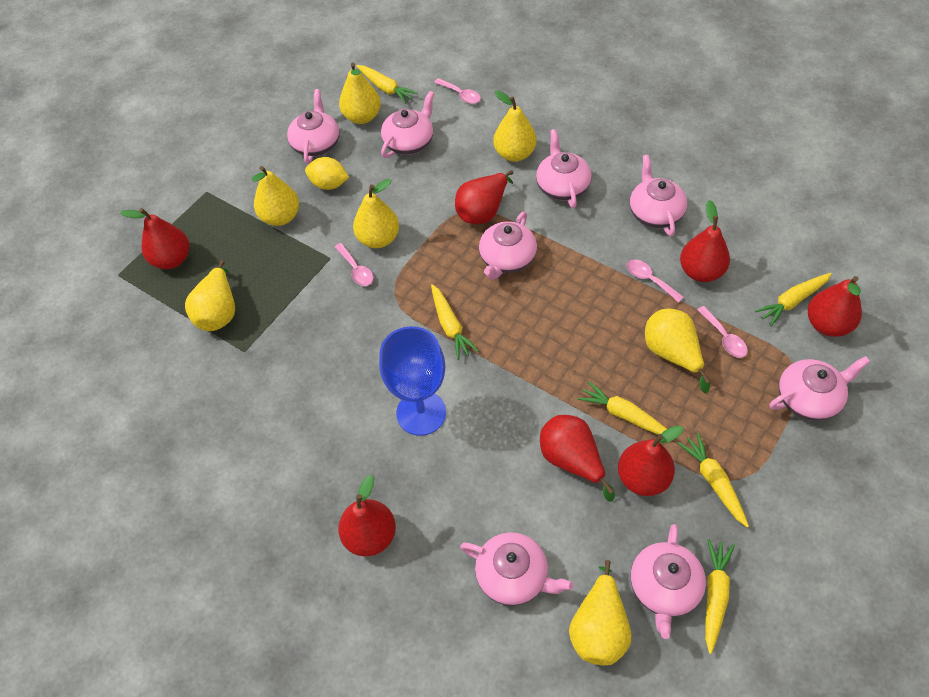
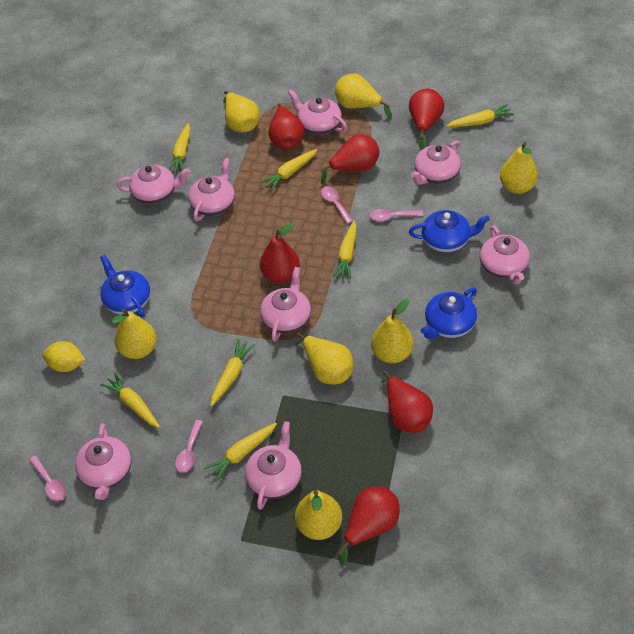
blue goblet: [379,326,446,436] = 1 -> none = 0
blue teapot: none = 0 -> [100,255,151,318] [409,210,490,252] [421,287,477,339] = 3
red pear: [120,208,189,269] [338,475,396,556] [455,170,513,224] [540,415,615,502] [618,425,683,496] [680,200,730,282] [808,276,862,337] = 7 -> [260,223,300,283] [268,103,304,149] [320,134,380,184] [338,486,400,565] [381,371,433,433] [409,89,445,150] = 6
yellow carrot: [356,65,418,104] [431,284,479,360] [578,381,667,435] [677,433,749,528] [705,539,735,654] [755,273,832,326] = 6 -> [100,373,160,428] [168,123,190,172] [204,423,277,482] [211,339,255,406] [260,149,317,191] [333,220,357,279] [447,104,514,127] = 7

